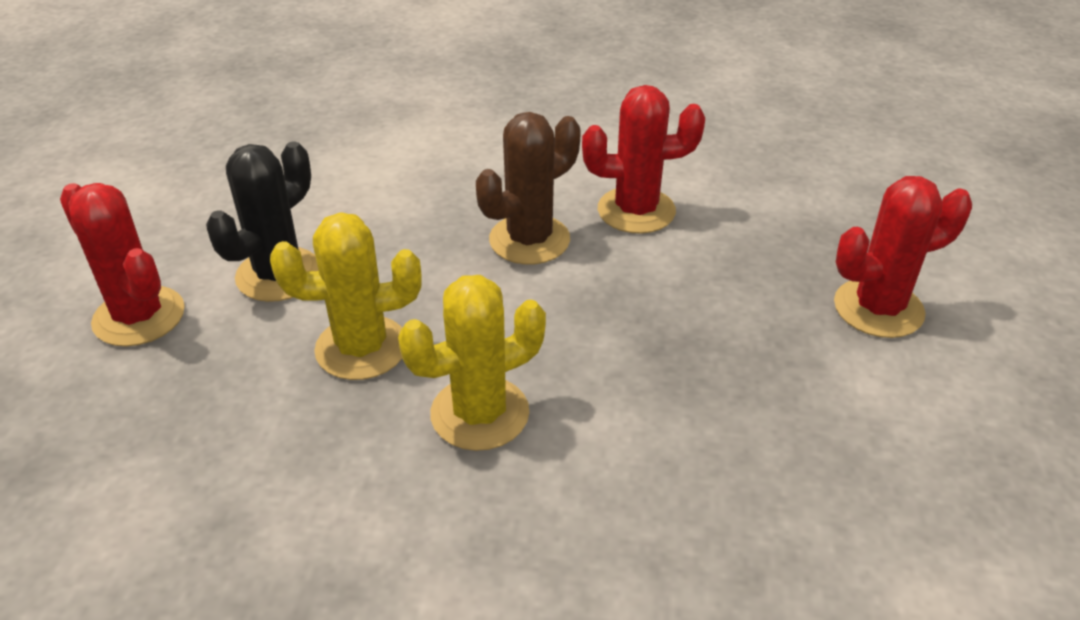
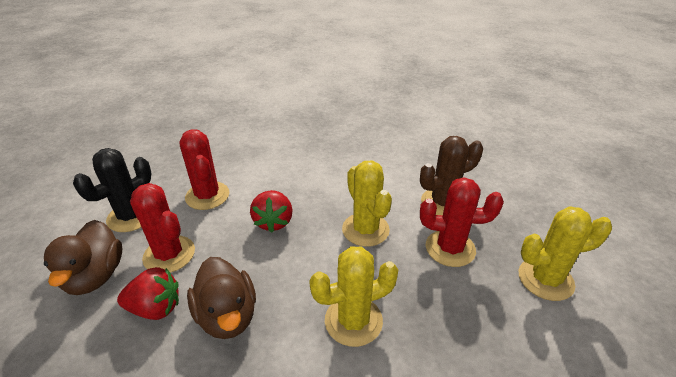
brown duck: none = 0 -> [44,220,122,295] [187,257,256,339] = 2
red strawberry: none = 0 -> [117,267,179,320] [250,190,293,233] = 2
yellow cactus: [270,212,422,380] [398,275,546,451] = 2 -> [309,246,398,347] [342,161,392,247] [518,206,612,301] = 3

